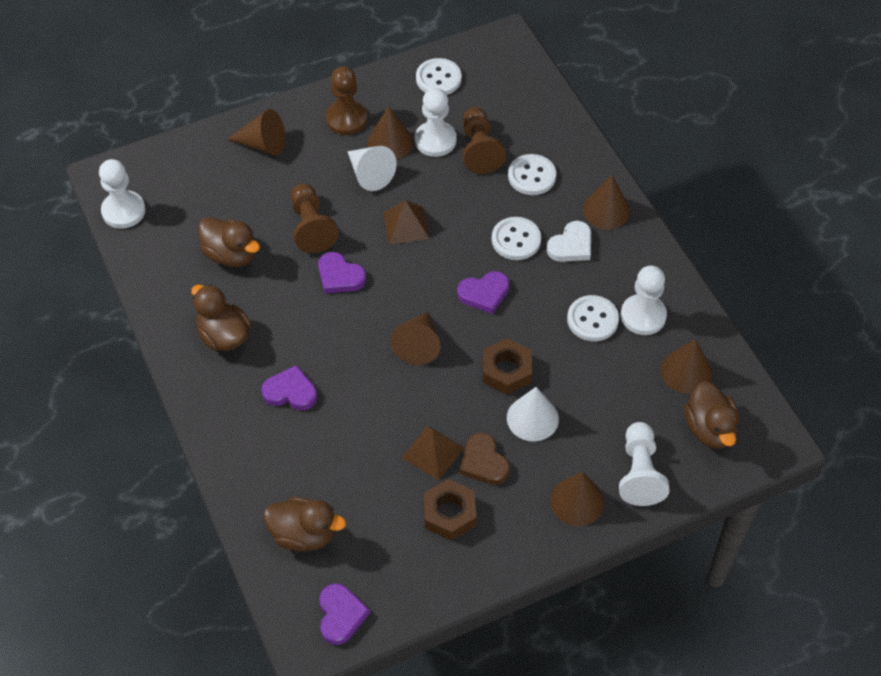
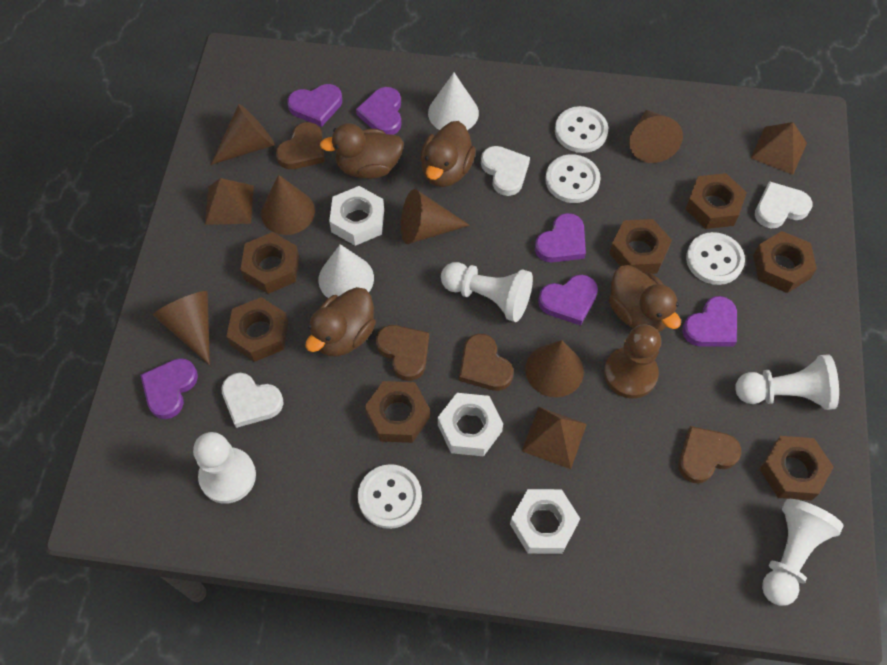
brown heart: [460,433,510,485] = 1 -> [276,122,325,169] [376,325,429,381] [459,334,513,391] [678,426,741,484] = 4
brown nut: [423,479,476,541] [483,338,532,395] = 2 -> [226,297,289,362] [240,232,299,294] [365,381,430,443] [609,219,672,274] [685,173,747,229] [753,231,817,293] [760,436,834,501] = 7
brown pawn: [291,183,339,253] [326,66,367,135] [463,107,506,174] = 3 -> [604,324,661,398] = 1
brown pyramid: [383,200,430,245] [402,425,464,480] = 2 -> [205,178,254,225] [522,407,587,469] [751,122,807,175] = 3
purple heart: [261,365,317,410] [318,252,366,293] [319,584,370,645] [457,271,509,314] = 4 -> [140,358,198,419] [288,84,342,127] [356,87,402,135] [535,213,586,262] [538,275,598,326] [682,296,737,346] = 6
white heart: [547,221,591,262] = 1 -> [221,373,284,428] [481,146,530,196] [755,181,813,228] = 3
white nut: none = 0 -> [329,186,384,246] [438,393,503,456] [510,489,580,554] = 3

